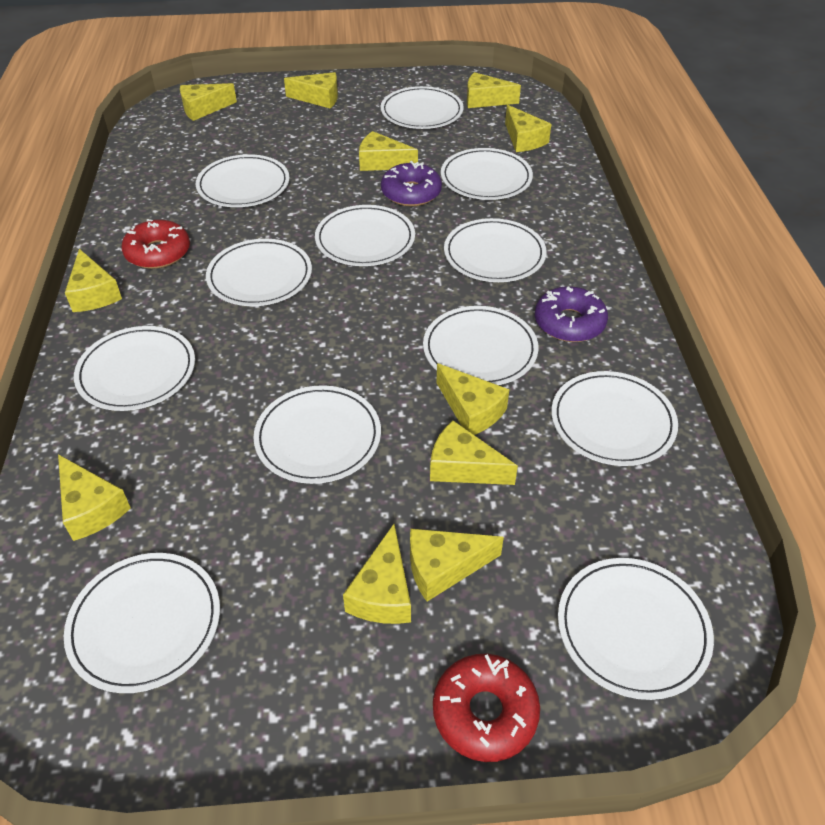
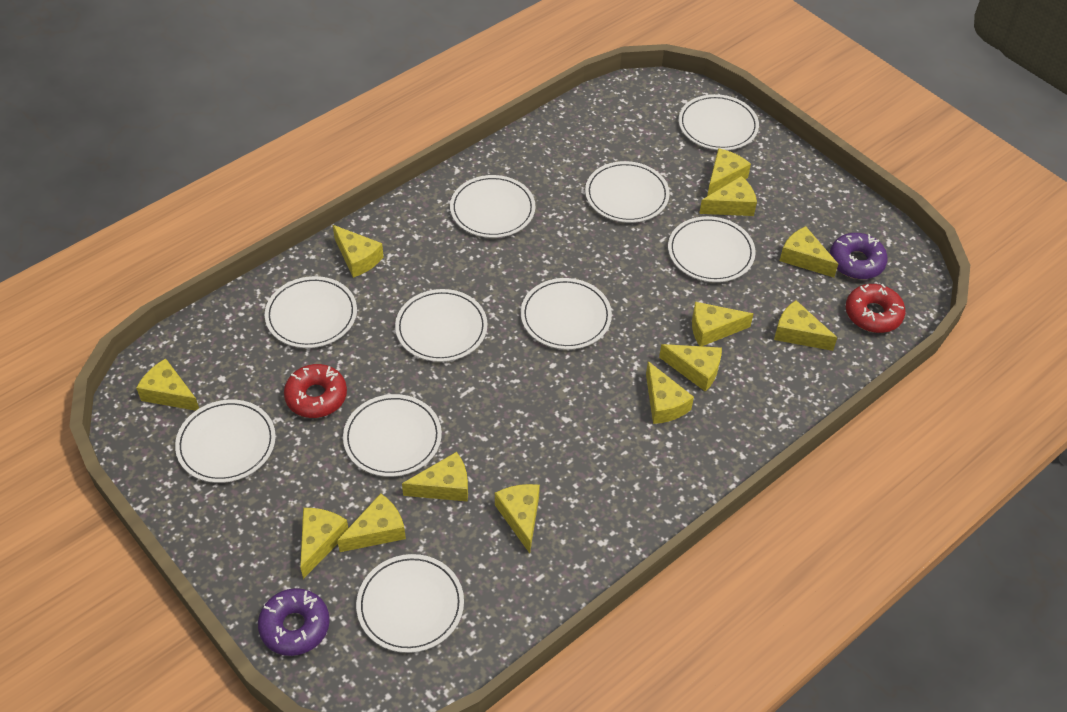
white plate: [64,553,220,693] [74,326,195,411] [196,154,290,207] [206,239,312,306] [253,385,381,484] [315,205,415,266] [380,86,464,129] [423,306,538,385] [441,148,533,200] [444,218,547,282] [551,371,678,466] [558,558,714,700] = 12 -> [175,400,276,483] [265,276,357,348] [343,394,442,477] [356,554,464,653] [395,289,487,362] [450,175,535,238] [521,278,612,350] [585,161,670,223] [668,216,756,282] [679,94,759,150] = 10
yellow cheese: [58,454,131,541] [65,249,122,312] [180,83,237,121] [284,72,338,108] [343,524,411,624] [359,131,418,171] [410,529,504,601] [430,420,518,485] [436,363,509,435] [467,72,521,108] [505,105,551,152] = 11 -> [136,358,199,411] [300,508,348,579] [333,225,384,278] [337,493,406,552] [402,452,468,502] [495,484,540,553] [646,361,694,424] [659,344,722,392] [692,302,753,346] [699,176,757,216] [707,148,751,196] [774,300,837,351] [780,226,838,277] = 13

